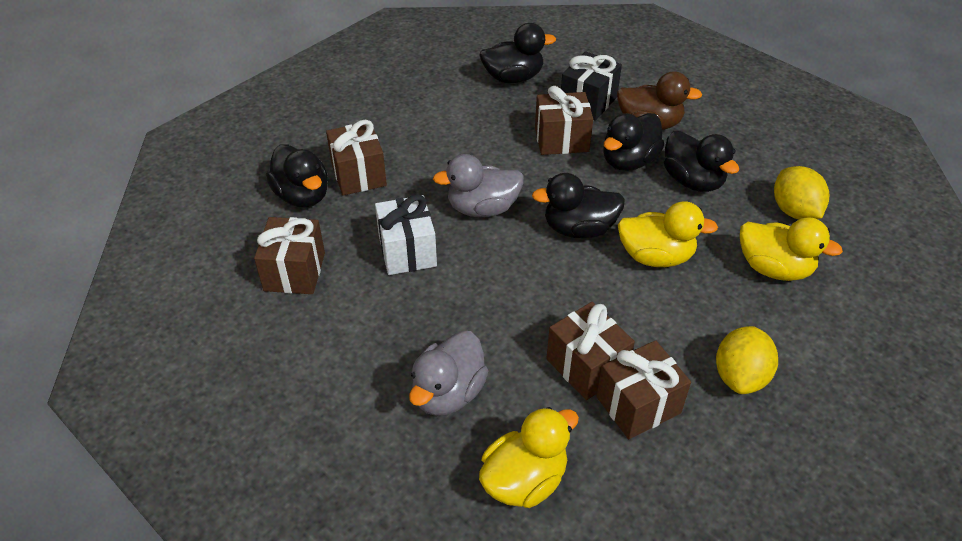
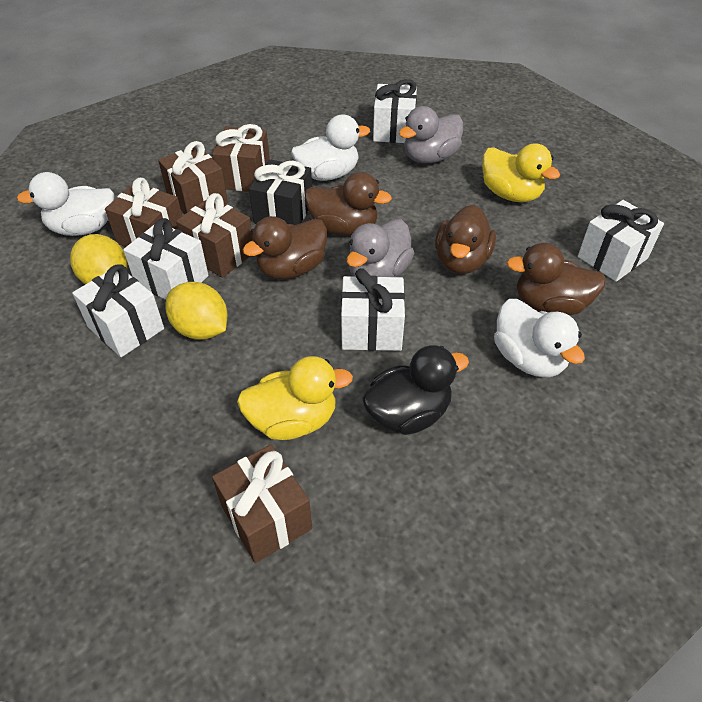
black duck: [266,145,328,207] [479,23,556,83] [532,173,625,238] [604,113,664,171] [664,131,739,192] = 5 -> [362,345,469,435] = 1
brown duck: [617,71,702,130] = 1 -> [243,216,327,279] [305,172,392,236] [435,205,496,274] [506,243,606,315] = 4
white duck: none = 0 -> [17,172,114,236] [291,114,370,181] [494,299,585,377] = 3
white gift: [375,195,437,275] = 1 -> [72,264,164,357] [123,218,209,300] [341,268,405,351] [373,79,417,143] [578,200,664,282] = 5
yellow duck: [479,407,579,508] [618,201,718,267] [740,218,843,281] = 3 -> [237,356,353,440] [482,143,560,202] = 2

